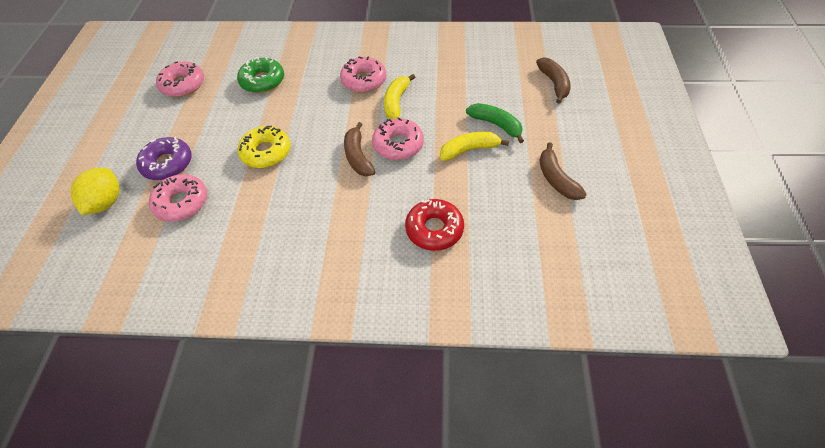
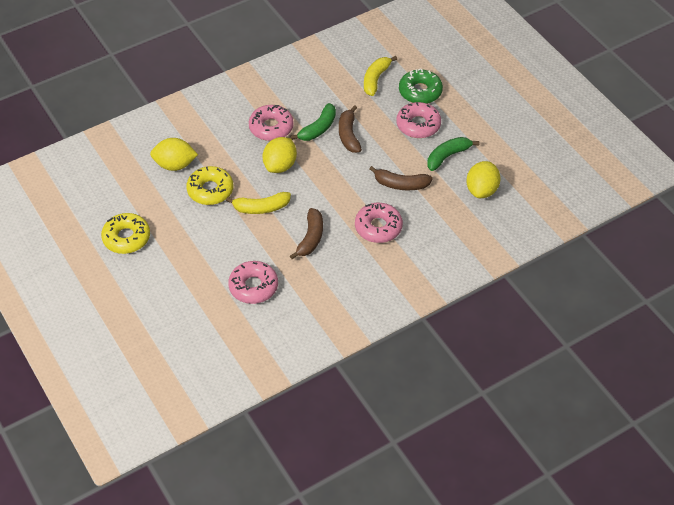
green banana: [466,103,524,143] = 1 -> [290,103,336,141] [427,137,479,171] = 2
purple donut: [136,137,192,180] = 1 -> none = 0
red donut: [405,199,464,251] = 1 -> none = 0
yellow donut: [237,126,291,168] = 1 -> [101,213,150,254] [186,166,233,205] = 2
yellow lemon: [71,168,119,215] = 1 -> [150,138,198,171] [263,137,297,173] [466,161,501,198] = 3

